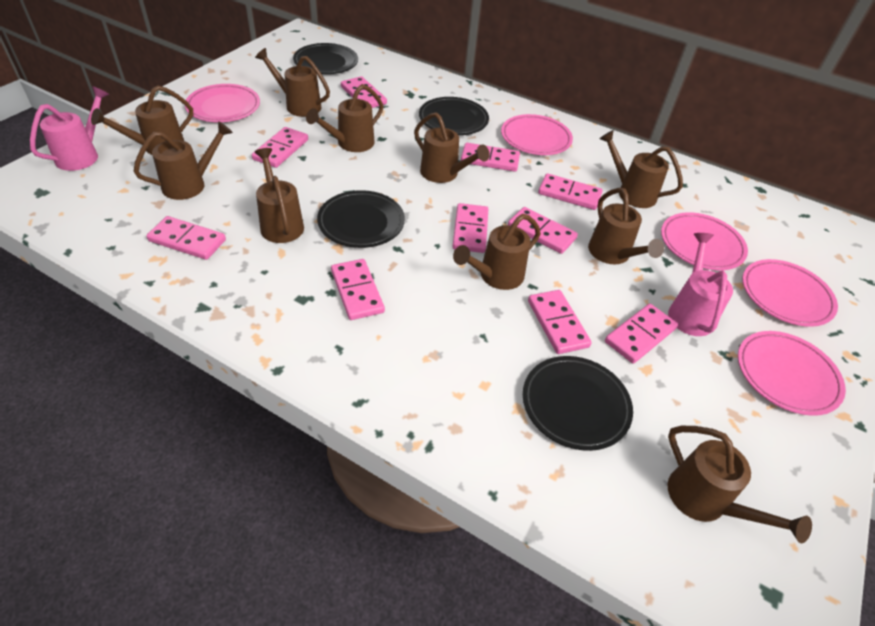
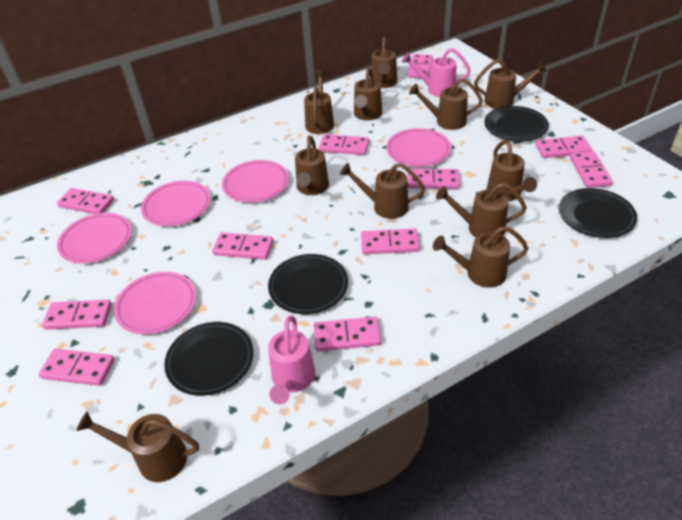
brown watering can: [91,85,193,155] [134,121,233,200] [255,48,330,117] [255,148,304,243] [306,84,383,152] [414,112,490,183] [453,214,541,290] [588,188,664,264] [599,130,683,208] [667,426,812,543] = 10 -> [76,411,199,482] [295,136,329,195] [304,71,334,134] [340,163,425,219] [354,67,382,120] [371,37,397,88] [409,78,483,130] [433,226,529,288] [436,183,527,237] [474,59,547,109] [487,140,537,201] = 11
pink domino: [146,216,226,260] [252,127,308,168] [331,259,385,320] [341,76,387,108] [452,203,488,253] [461,143,520,172] [508,207,578,254] [528,290,592,354] [538,173,603,210] [605,304,678,364] = 10 -> [39,349,115,386] [42,300,112,330] [57,188,114,214] [212,232,273,260] [314,317,381,351] [319,134,369,155] [361,229,420,254] [408,54,433,79] [408,169,460,189] [536,136,592,158] [570,151,613,188] = 11

